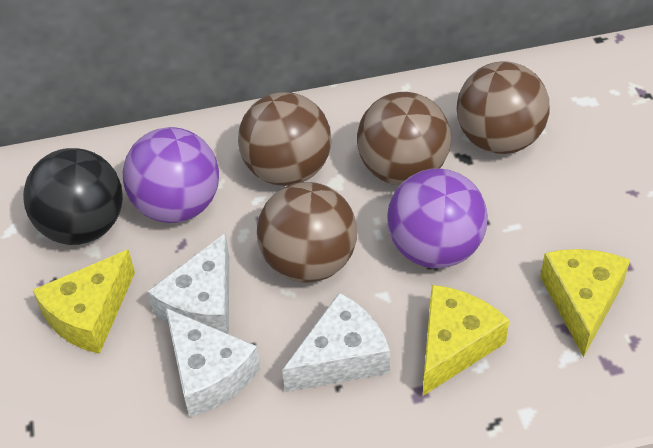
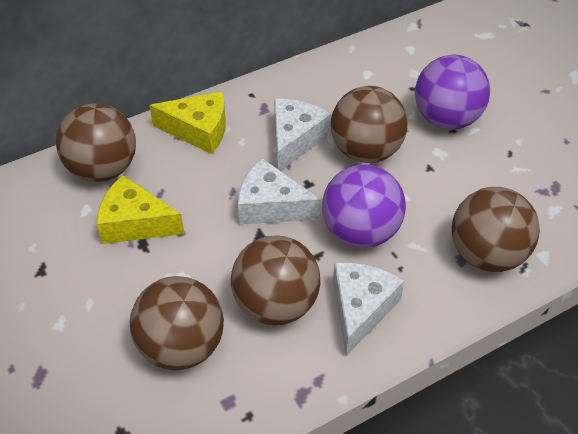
black ball: [23,148,123,245] = 1 -> none = 0
brown ball: [238,92,331,186] [257,182,357,283] [357,92,451,186] [457,61,550,154] = 4 -> [56,103,136,182] [130,276,224,370] [231,235,320,326] [331,86,408,163] [452,187,540,272] = 5
yellow cheese: [33,250,135,354] [423,285,509,396] [540,249,630,357] = 3 -> [97,175,184,244] [149,92,226,154] = 2

